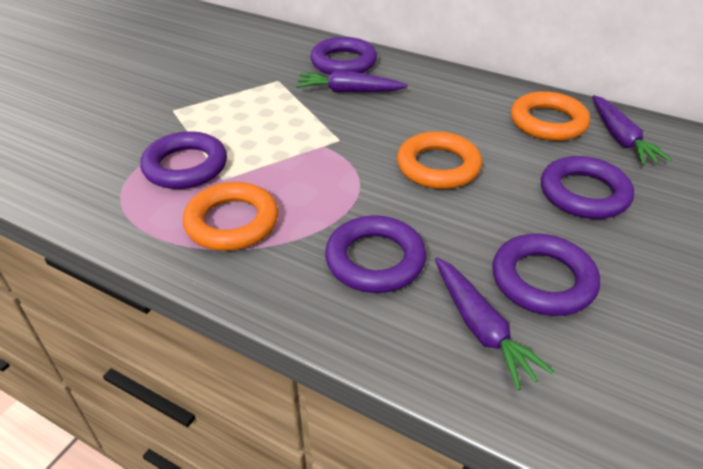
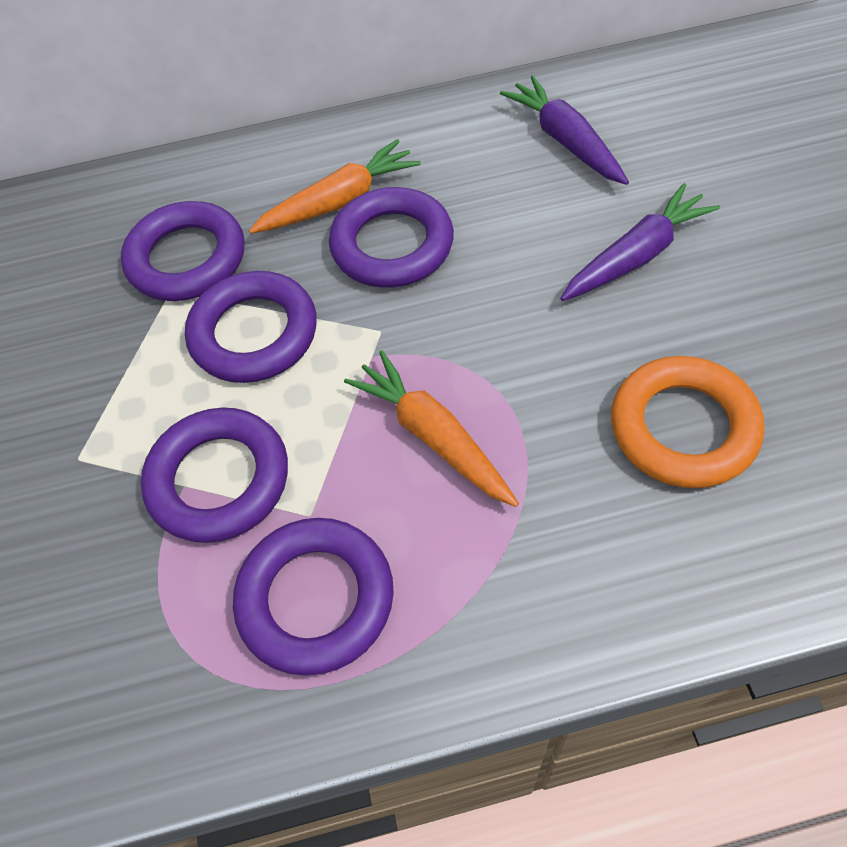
orange carrot: none = 0 -> [249,139,421,234] [344,350,519,507] = 2
orange ring: [183,182,278,251] [397,131,482,189] [511,91,590,141] = 3 -> [611,356,765,488] = 1
purple carrot: [296,71,408,93] [435,257,554,390] [592,95,672,165] = 3 -> [500,76,629,185] [560,183,720,301] = 2

